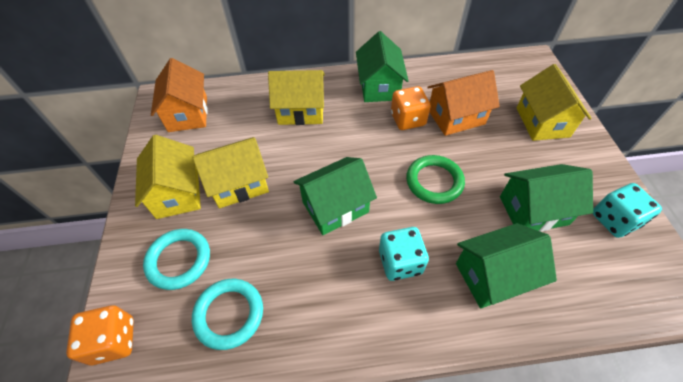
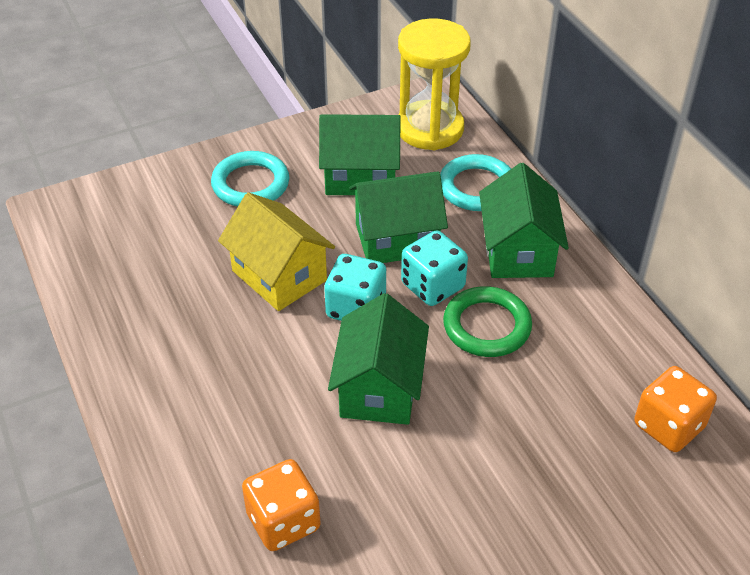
orange house: [151,58,208,132] [428,70,500,136] = 2 -> none = 0
yellow hourglass: none = 0 -> [398,18,471,150] = 1
yellow house: [135,135,201,219] [192,137,269,208] [268,70,325,125] [516,64,592,141] = 4 -> [218,193,335,311] = 1

